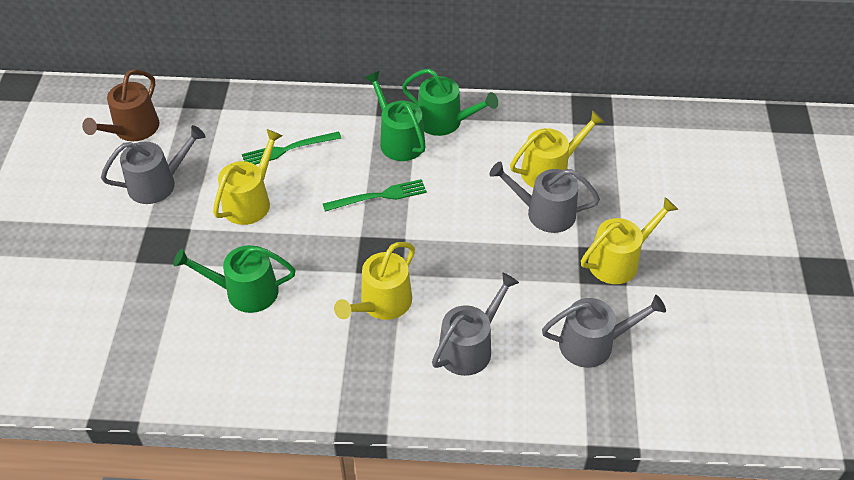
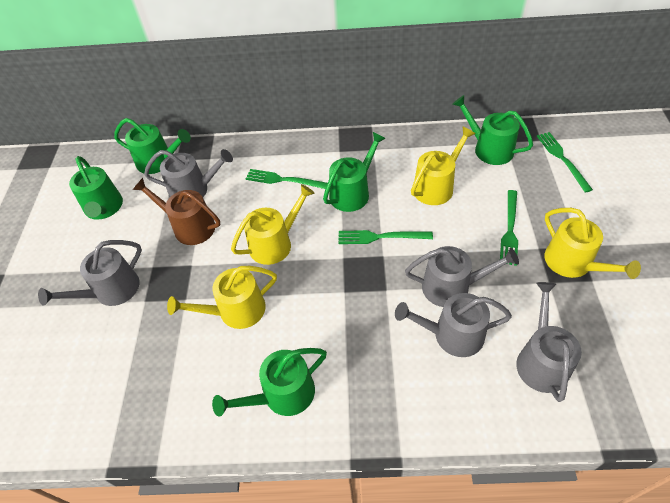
green fork: [242,131,341,165] [323,179,427,212] = 2 -> [246,169,328,189] [338,230,433,244] [500,190,518,266] [537,132,593,193] = 4
green watering can: [173,245,295,313] [365,71,426,161] [402,69,498,136] = 3 -> [69,156,123,220] [114,118,191,174] [212,348,327,417] [323,132,386,212] [452,95,533,165] = 5
grey watering can: [101,125,206,204] [432,272,519,376] [489,162,600,233] [542,295,666,368] = 4 -> [38,240,142,306] [144,149,233,197] [395,293,512,357] [405,246,519,307] [516,282,582,402] = 5

